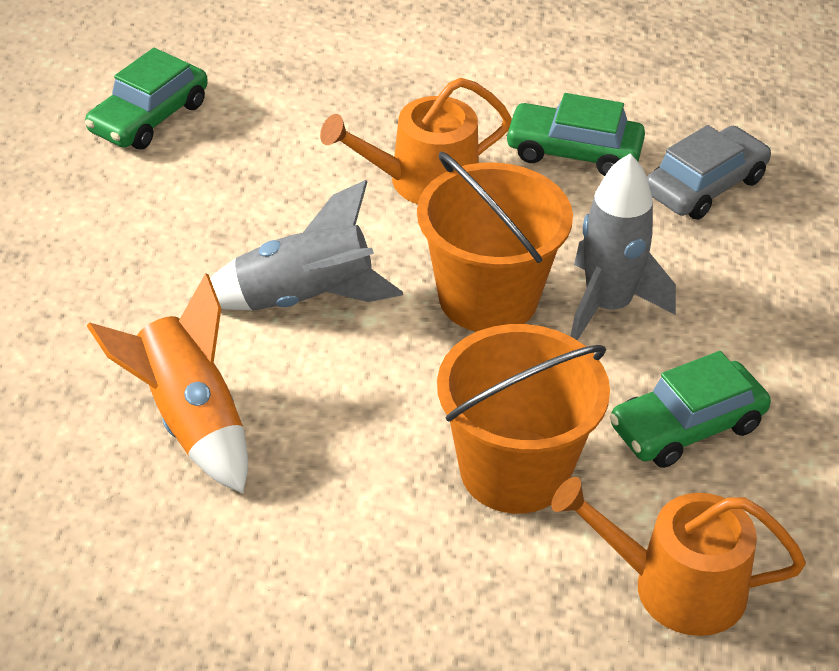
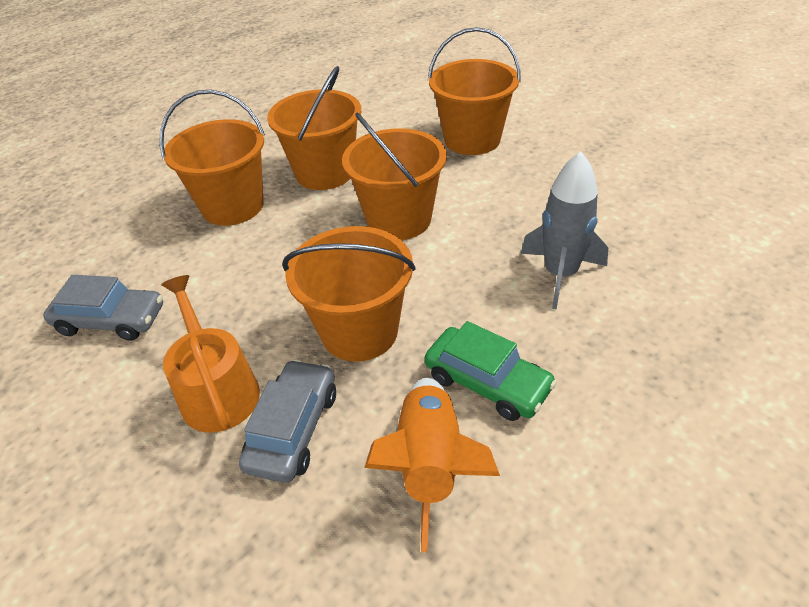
green car: [85,48,208,149] [505,93,645,176] [610,351,771,468] = 3 -> [425,321,557,421] = 1
grey car: [647,125,771,220] = 1 -> [43,275,163,341] [239,359,336,483] = 2
grey rocket: [210,180,403,310] [571,154,676,340] = 2 -> [521,151,608,310] = 1
orange bucket: [417,152,573,332] [437,324,610,514] = 2 -> [159,90,265,226] [267,66,361,190] [282,226,416,362] [342,113,447,240] [428,27,521,155] = 5
orange watering can: [320,78,512,204] [551,477,806,636] = 2 -> [161,275,260,433] = 1

